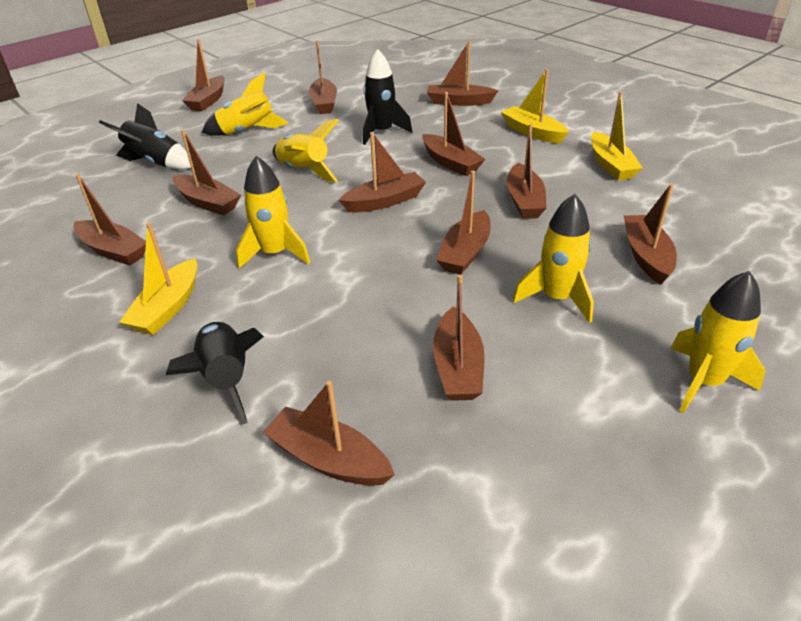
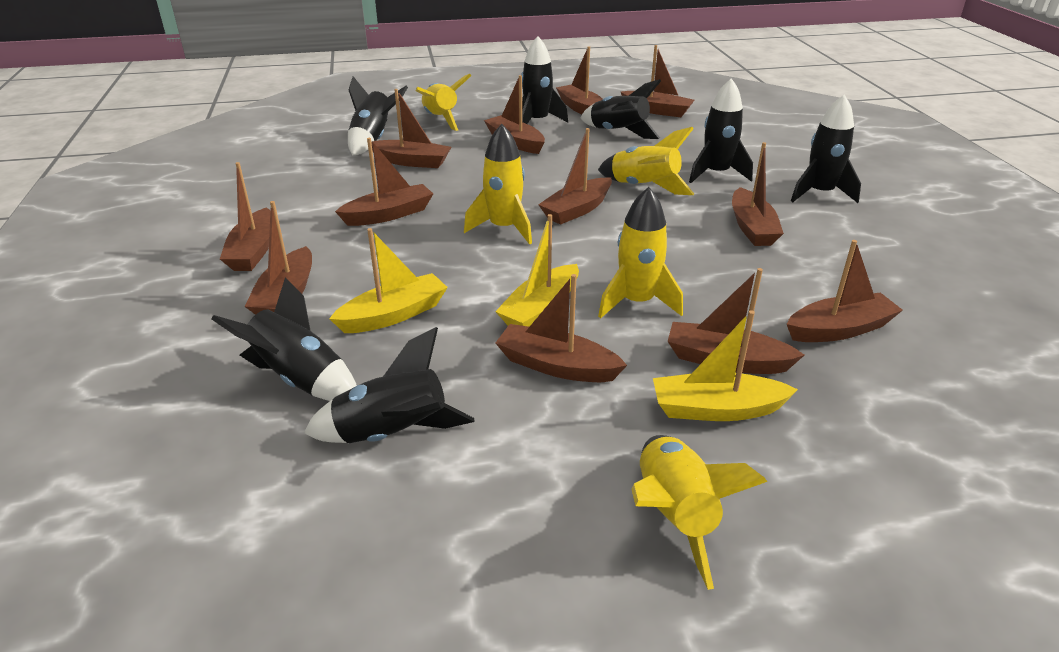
black rocket: [99,103,191,170] [166,322,264,424] [363,49,412,145] = 3 -> [212,278,357,401] [304,327,475,443] [348,76,408,155] [521,36,568,124] [581,79,661,139] [689,78,753,183] [791,94,861,203] = 7

